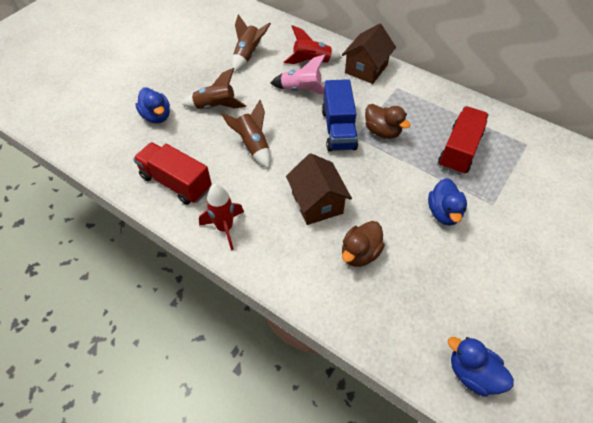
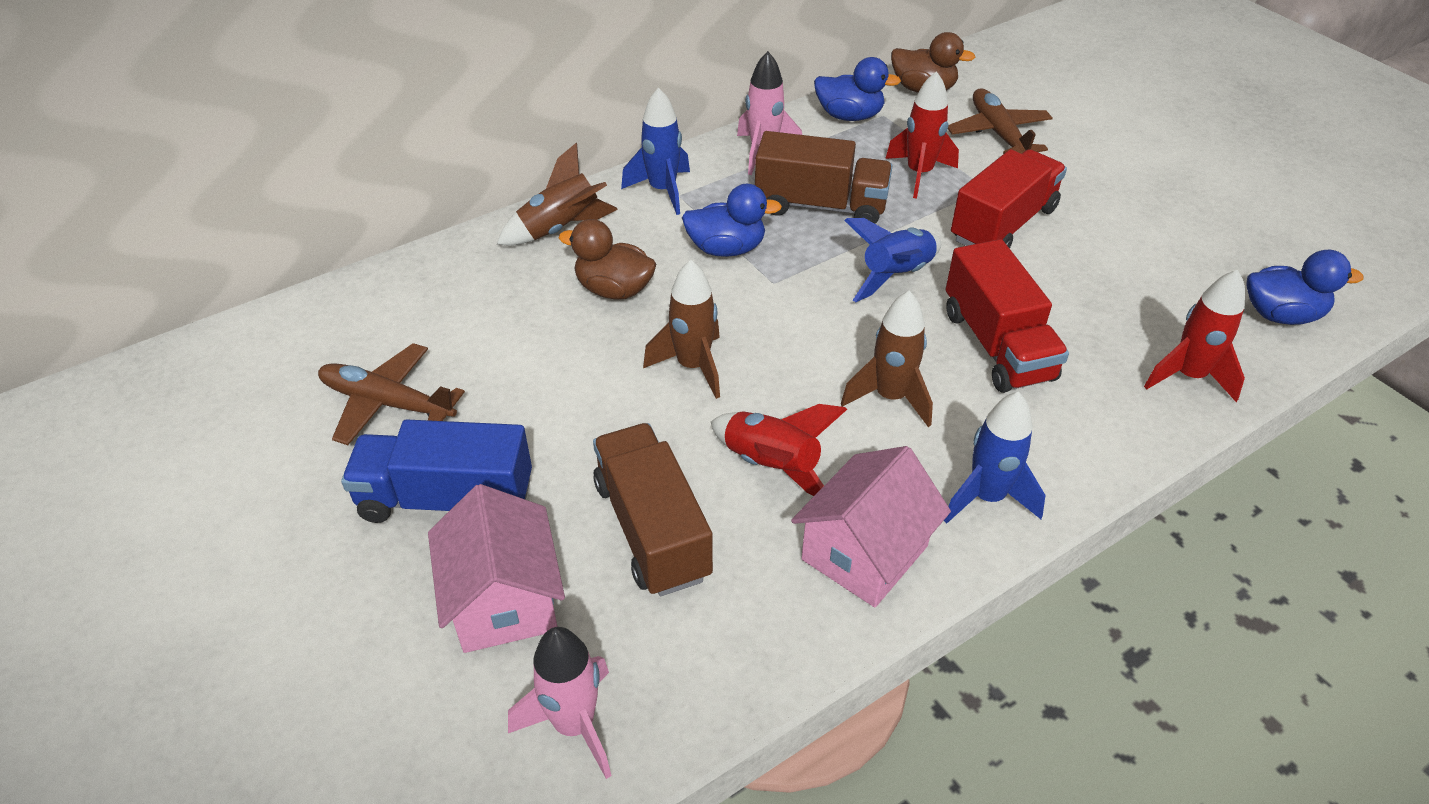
blue rocket: none = 0 -> [621,87,690,215] [844,218,941,302] [944,392,1046,524] = 3
brown house: [286,153,352,225] [342,23,396,84] = 2 -> none = 0
brown plane: none = 0 -> [318,343,465,445] [948,88,1053,154] = 2
brown truck: none = 0 -> [593,423,713,596] [755,131,892,224] = 2
pink house: none = 0 -> [428,484,565,653] [791,446,951,607] = 2
pink rocket: [271,54,326,94] = 1 -> [508,627,612,779] [737,51,802,175] = 2
red rocket: [199,184,244,250] [284,25,342,64] = 2 -> [711,404,847,496] [885,71,959,198] [1144,270,1245,402] = 3

